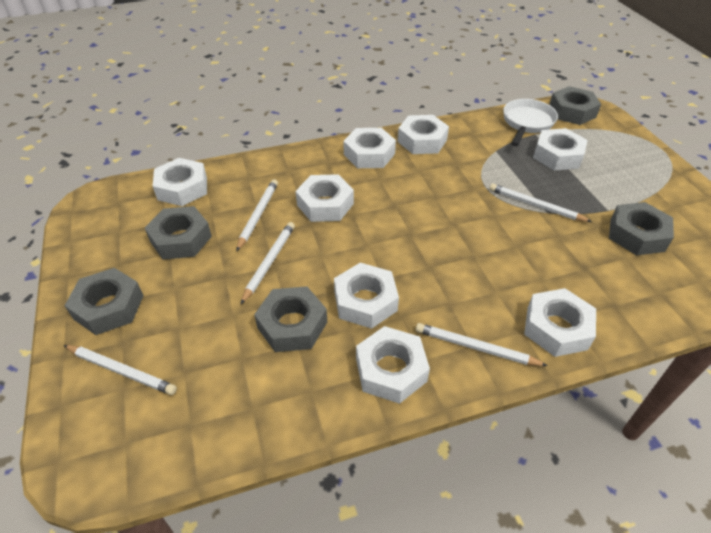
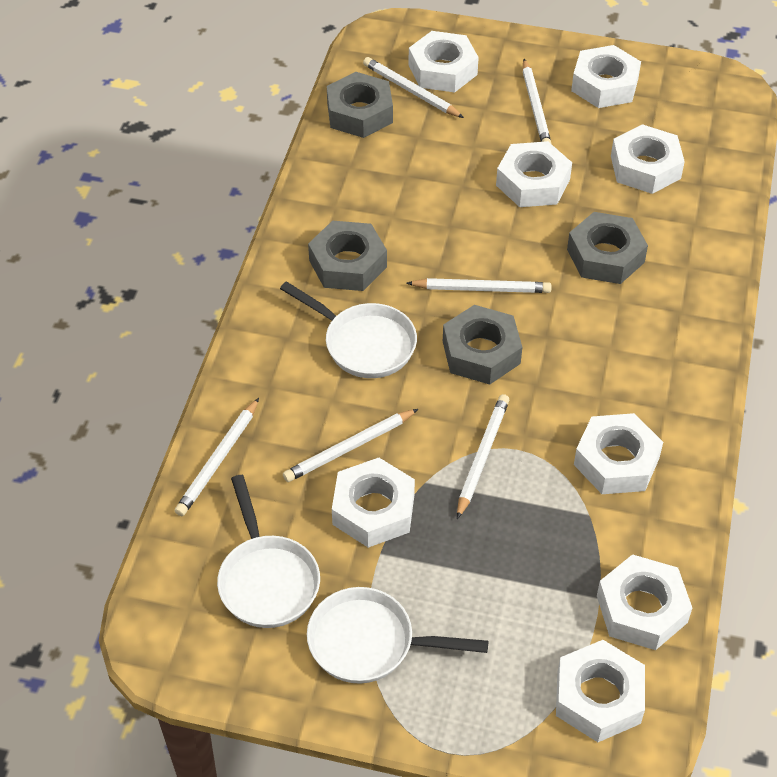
grey nut: [65,268,144,335] [145,206,212,260] [254,286,327,352] [549,86,601,125] [609,202,674,255] = 5 -> [308,221,387,291] [327,72,393,138] [443,305,522,385] [567,212,648,284] = 4
white pan: [503,99,558,146] = 1 -> [217,475,320,628] [280,281,417,378] [307,587,488,684] = 3
white pencil: [64,345,177,395] [236,179,278,252] [240,222,295,305] [416,323,548,366] [489,184,592,222] = 5 -> [175,398,259,516] [283,409,418,482] [363,57,464,118] [406,278,552,293] [457,394,509,519] [523,59,551,143] = 6

